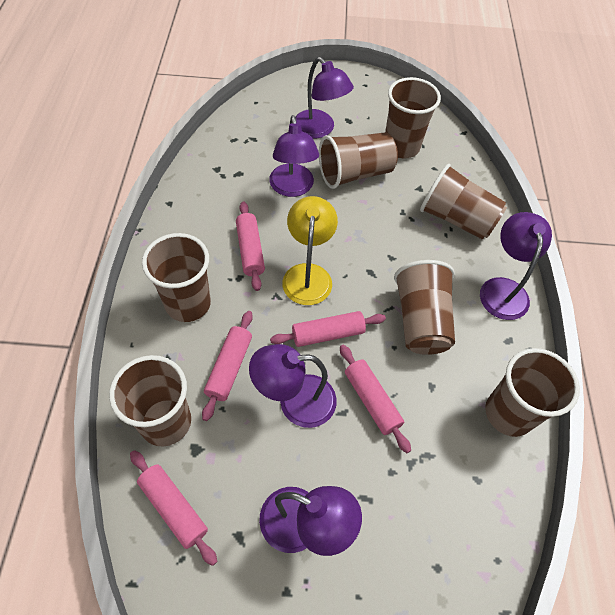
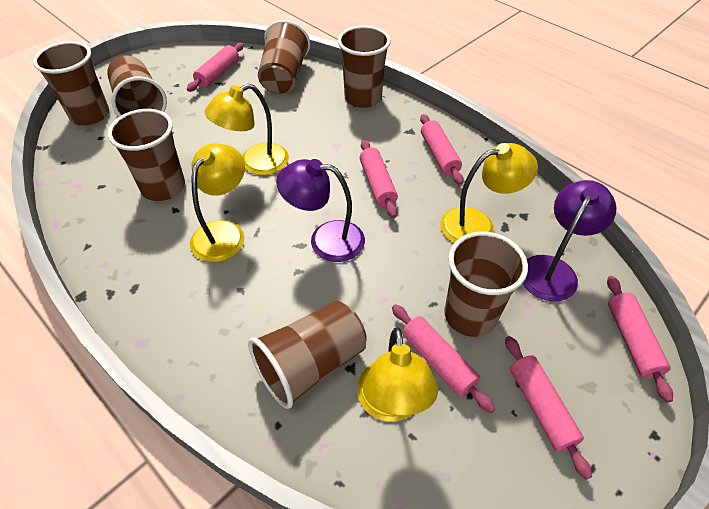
pink rolling pin: [130,450,217,566] [202,311,253,421] [236,201,265,291] [270,311,386,347] [340,345,411,453] = 5 -> [187,43,244,92] [360,140,398,218] [392,304,495,413] [420,114,464,185] [505,336,592,480] [607,276,673,402] = 6
purple lamp: [249,344,337,428] [259,486,362,556] [269,115,319,197] [295,57,354,139] [480,212,552,320] = 5 -> [276,159,365,262] [522,180,617,301] = 2
yellow lamp: [282,196,338,305] = 1 -> [190,143,245,262] [205,84,289,175] [357,327,438,422] [440,143,538,243] = 4

